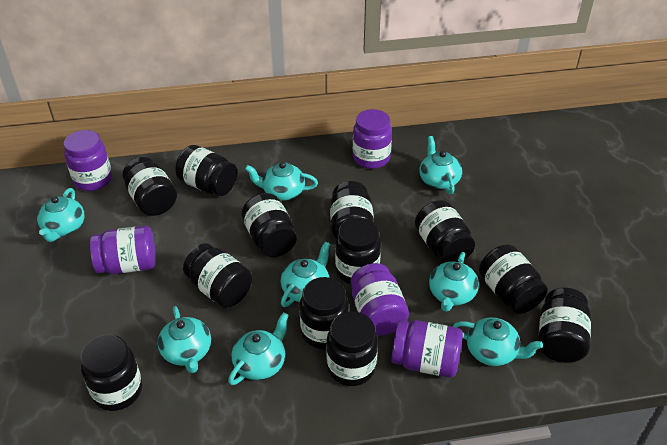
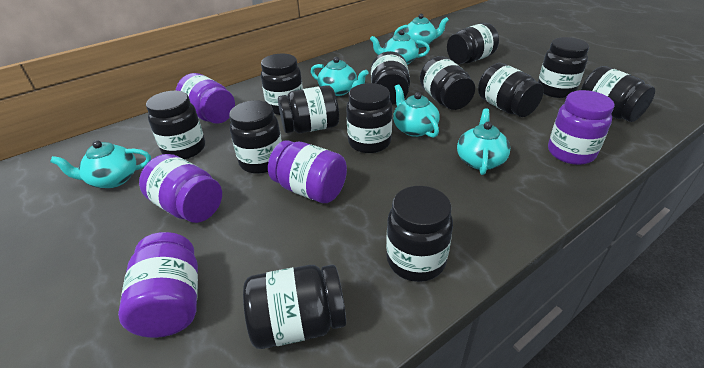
black jar: [80,335,142,411] [123,157,177,216] [175,145,237,196] [183,243,252,308] [241,193,297,257] [300,277,349,349] [326,312,378,386] [330,181,374,239] [335,217,381,284] [415,200,475,263] [479,244,548,314] [538,288,591,363] = 12 -> [146,91,205,159] [229,100,282,174] [243,265,346,349] [261,54,303,115] [278,85,339,133] [346,83,392,153] [371,51,410,104] [386,186,453,282] [420,56,475,110] [447,23,499,64] [478,63,544,117] [538,37,589,98] [581,66,655,122] = 13
turquoise teapot: [37,188,84,242] [158,306,211,373] [228,312,289,385] [245,162,318,201] [281,241,330,307] [420,136,462,194] [429,252,479,312] [453,317,543,366] = 8 -> [50,140,151,188] [311,57,369,96] [370,30,430,65] [393,84,440,138] [394,14,449,48] [457,108,510,175] = 6

